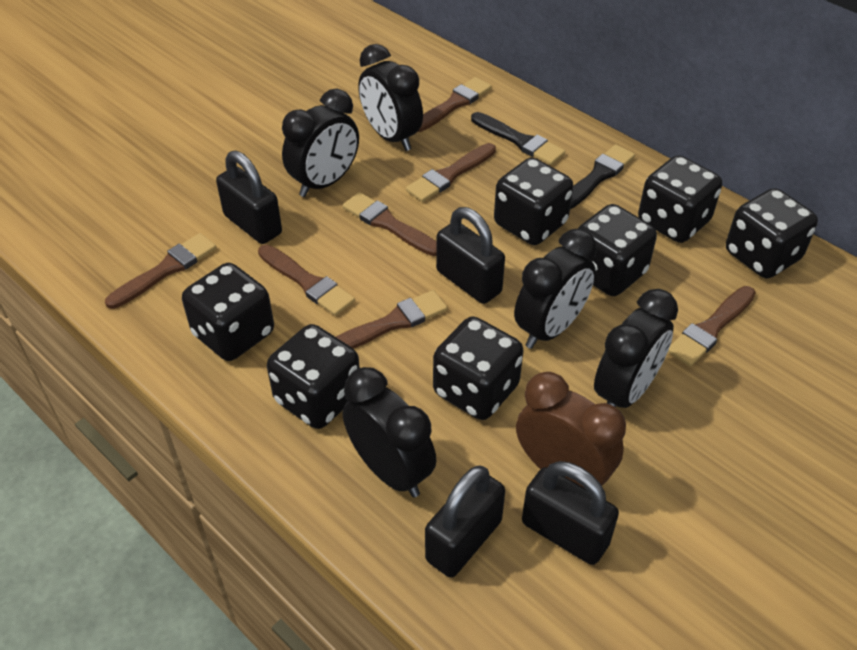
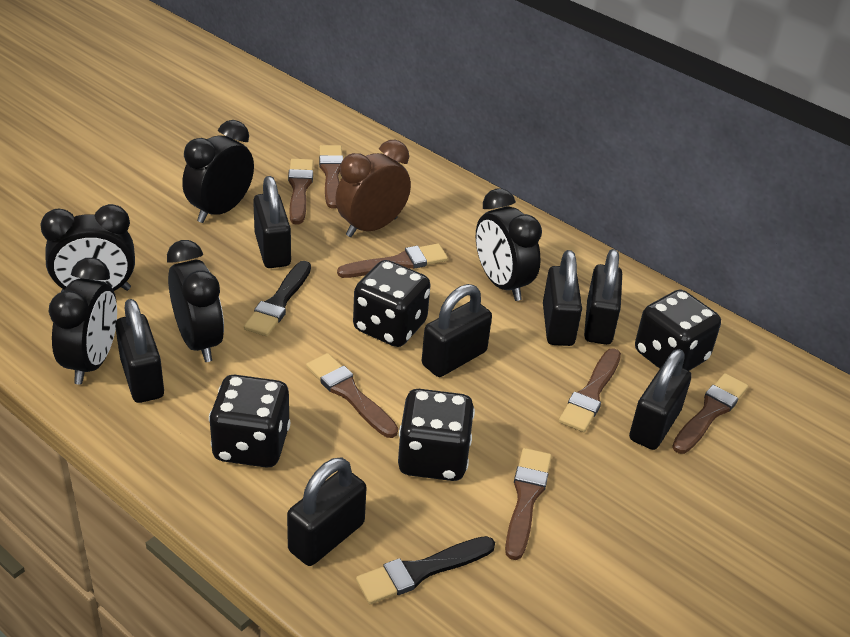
black dice: [182,263,274,361] [267,324,360,429] [433,316,523,420] [494,158,573,245] [578,204,657,296] [638,155,722,243] [726,188,818,278] = 7 -> [209,375,290,468] [353,260,431,347] [398,389,475,481] [635,290,721,371] = 4
black padlock: [216,151,282,244] [425,466,505,578] [436,207,505,304] [522,461,619,565] = 4 -> [115,299,164,403] [253,176,291,268] [287,457,367,566] [422,284,492,377] [543,250,582,346] [584,249,622,345] [629,349,692,450] = 7

